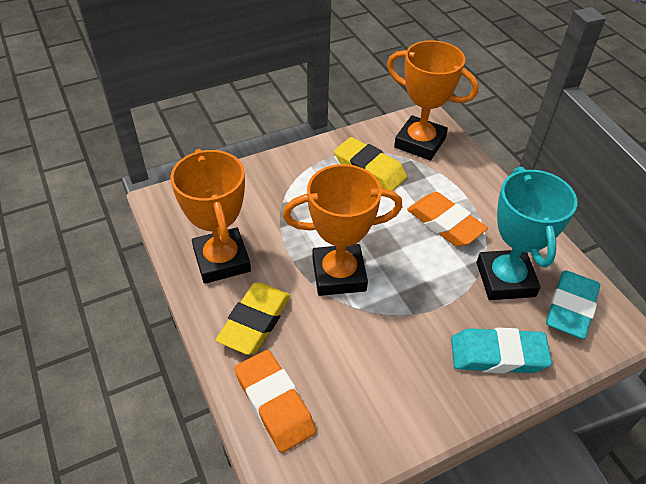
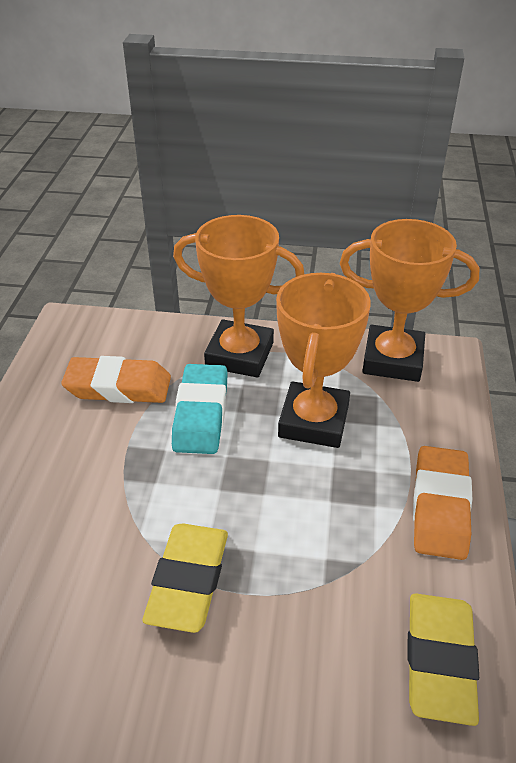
turquoise eraser: [451,327,552,373] [546,270,600,339] = 2 -> [172,364,228,454] = 1
turquoise trophy: [477,167,577,300] = 1 -> none = 0

